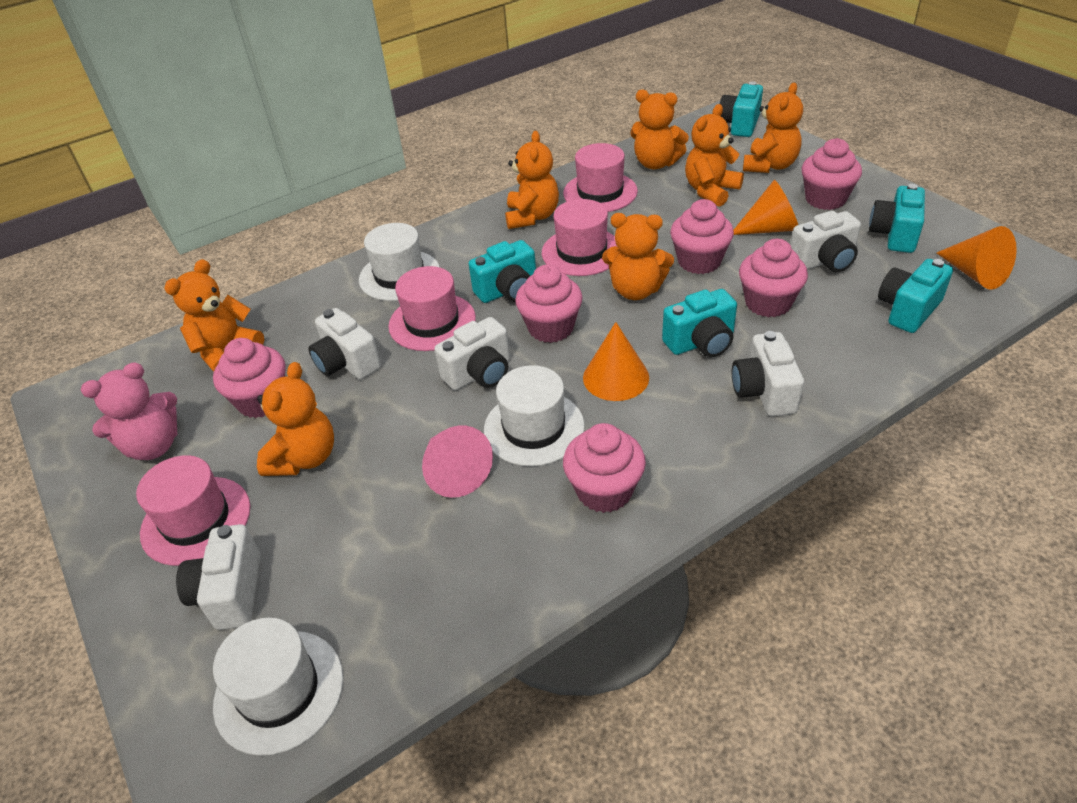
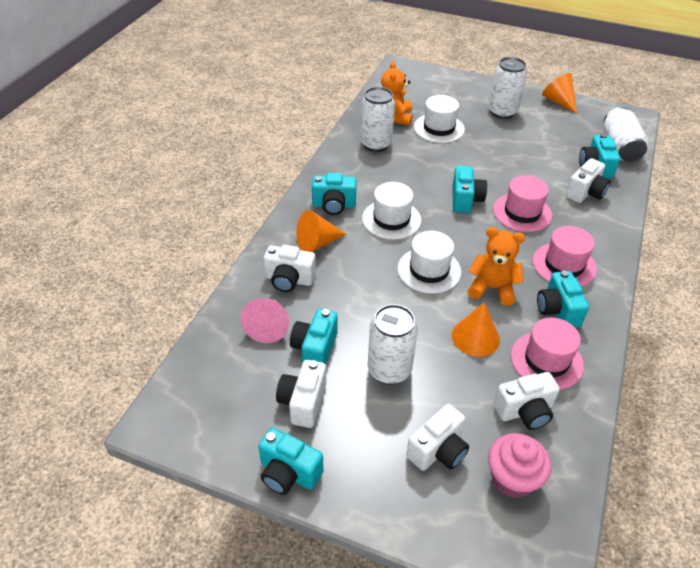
orange teddy bear: [164,259,264,372] [257,362,334,476] [505,131,559,229] [602,213,674,300] [630,89,689,169] [685,104,744,207] [743,83,803,173] = 7 -> [381,61,412,125] [468,227,525,306] = 2
pink cupcake: [213,338,286,418] [515,265,583,343] [563,423,646,513] [670,199,734,274] [739,239,808,317] [801,138,862,210] = 6 -> [488,433,551,498] = 1
pink hat: [136,455,250,566] [388,266,476,351] [542,199,617,276] [563,143,638,212] = 4 -> [493,175,552,232] [511,317,584,390] [533,226,597,287] = 3
pink teddy bear: [81,362,177,460] = 1 -> none = 0
turquoise camera: [469,240,536,303] [662,289,737,357] [720,81,763,137] [869,184,925,253] [878,259,953,333] = 5 -> [258,428,323,495] [290,309,338,364] [312,173,357,215] [452,166,487,213] [537,270,589,328] [579,134,620,179] = 6
white can: none = 0 -> [360,87,395,152] [368,304,418,385] [488,57,527,119] [603,107,649,162] = 4

